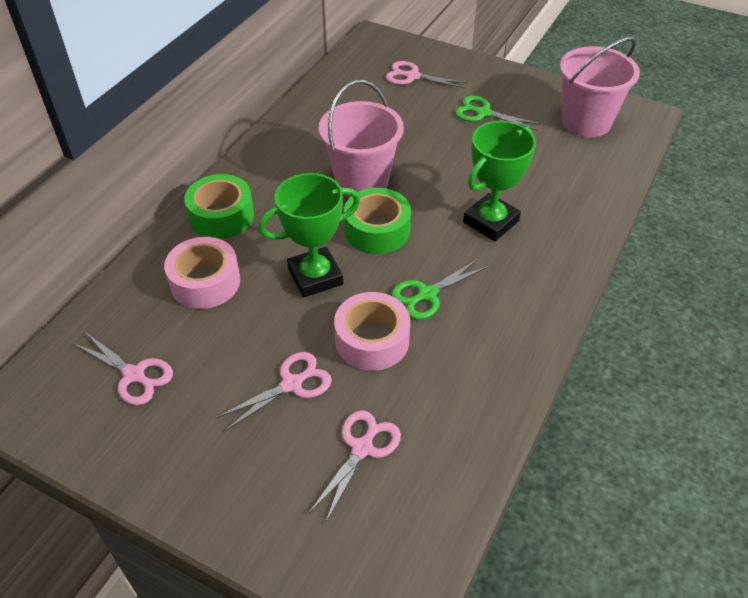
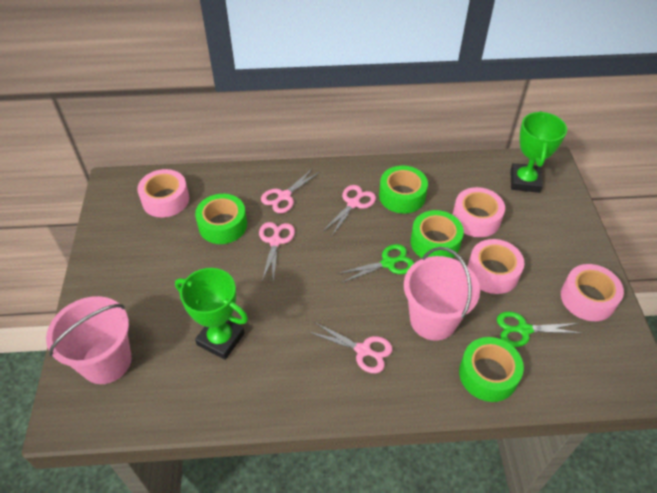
green tape: [184,174,254,239] [344,188,411,254] = 2 -> [195,194,247,244] [379,166,428,214] [410,210,464,258] [459,337,524,402] = 4
pink tape: [164,237,240,309] [334,292,410,371] = 2 -> [137,169,189,218] [453,187,505,237] [467,239,524,294] [561,264,624,321] = 4

